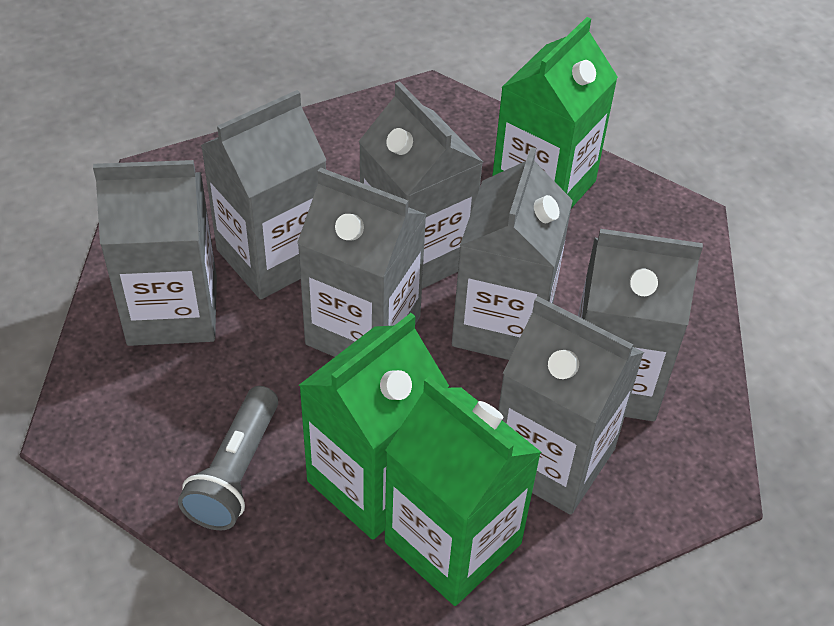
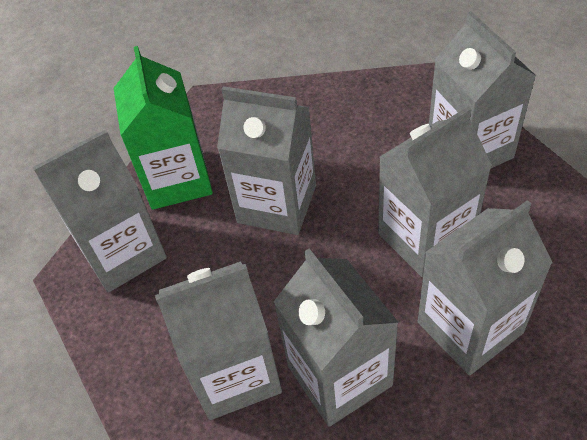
green carton: [299,313,449,540] [385,377,541,606] [492,17,618,208] = 3 -> [114,46,213,210] = 1
grey flashlight: [178,386,278,530] = 1 -> none = 0

